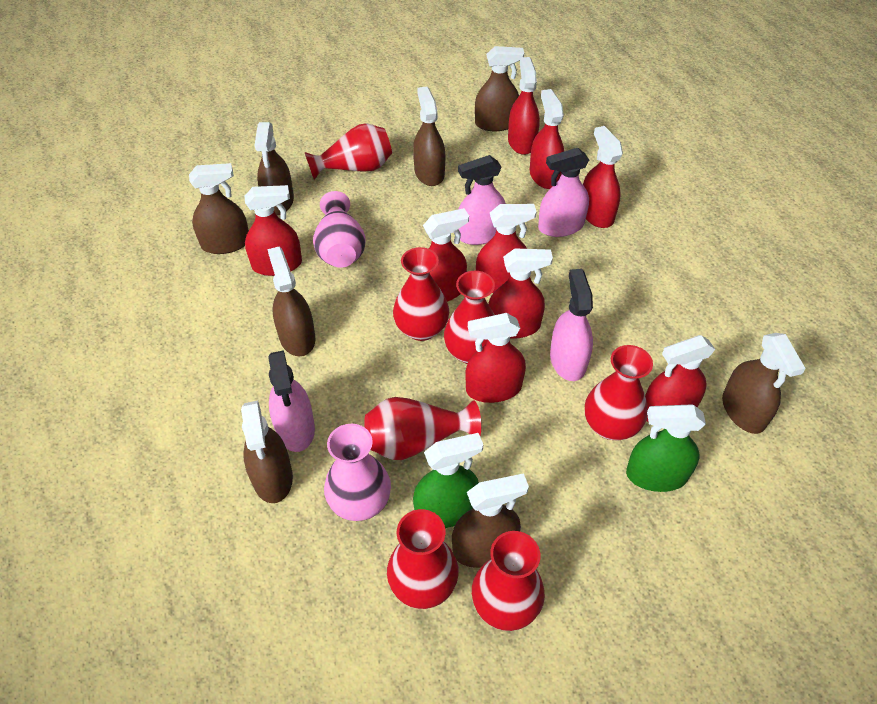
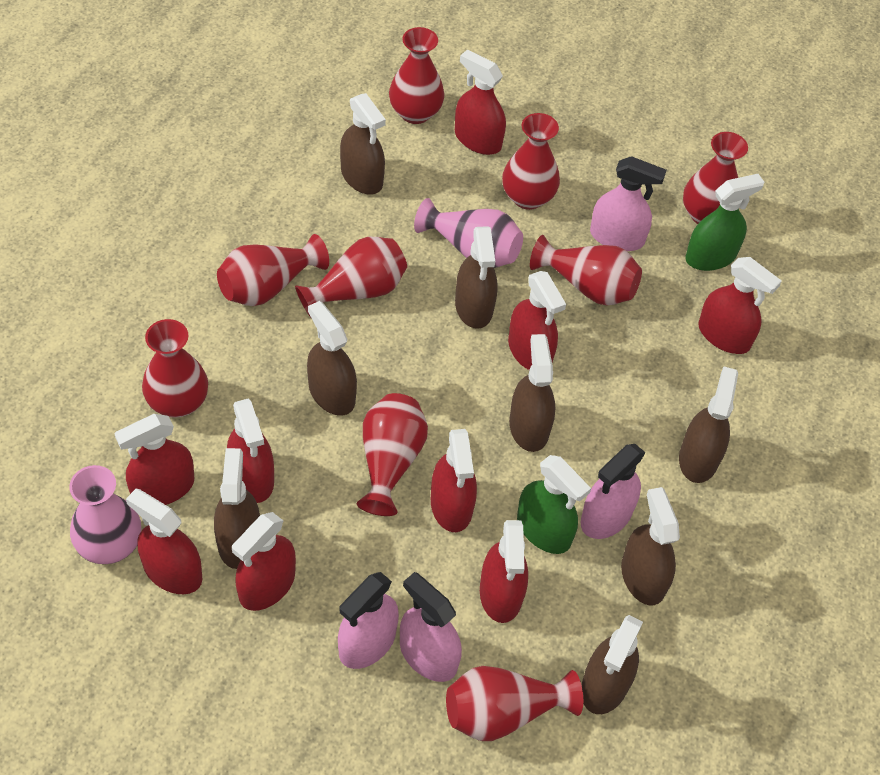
red vase: [305,123,392,180] [365,397,481,460] [387,509,459,609] [393,247,449,341] [444,271,495,364] [472,531,545,631] [585,345,653,441] = 7 -> [142,319,208,418] [217,234,329,306] [295,237,407,319] [357,393,428,516] [389,27,444,124] [446,666,583,741] [502,113,560,210] [530,235,642,306] [683,132,748,224] = 9

